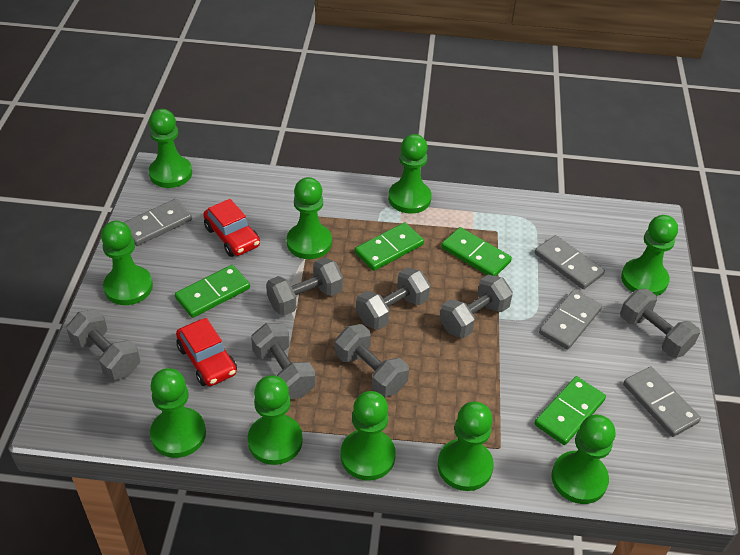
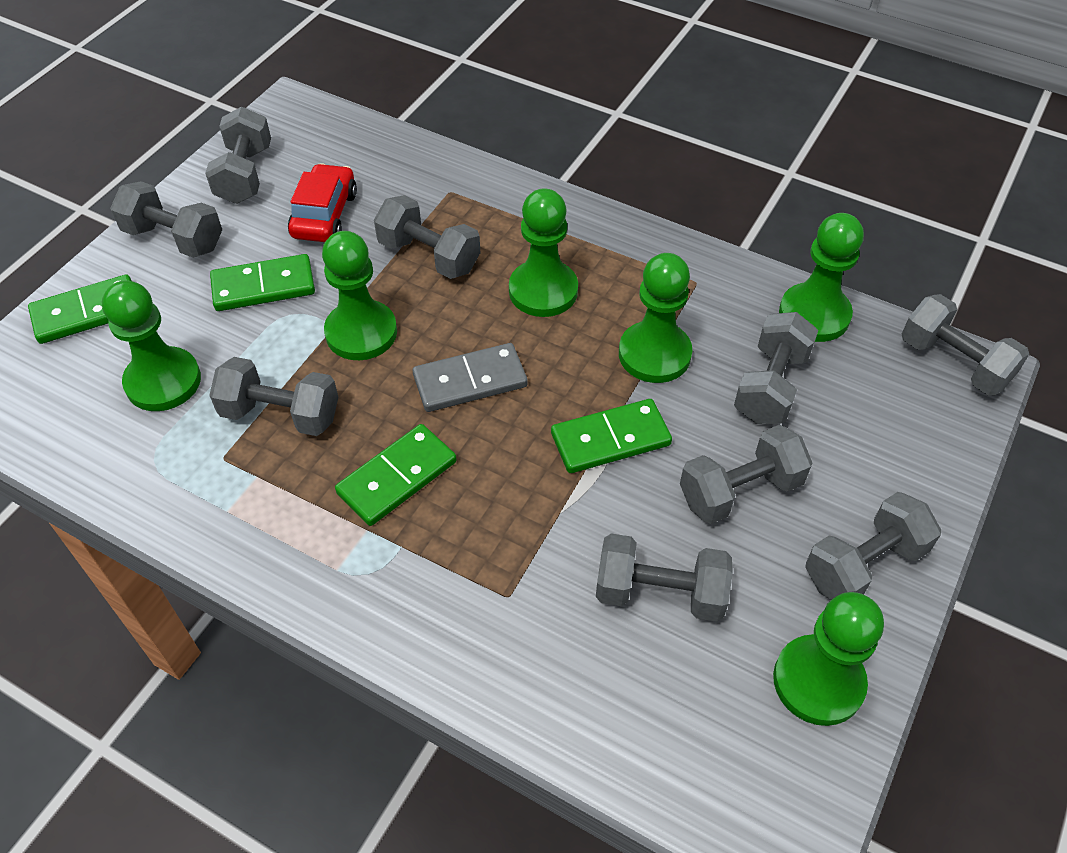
green pawn: [101,221,153,305] [149,109,192,188] [150,368,206,458] [248,375,303,465] [287,177,332,259] [341,391,396,481] [388,134,432,214] [438,402,494,491] [552,415,615,504] [621,215,678,296] = 10 -> [102,280,201,411] [322,231,397,360] [509,188,578,317] [619,253,693,383] [773,592,884,726] [779,213,864,342] = 6
grey domino: [123,199,192,246] [535,235,605,289] [539,290,602,350] [623,366,701,437] = 4 -> [413,343,528,412] = 1
grey dumbbell: [66,309,140,380] [251,323,316,399] [266,258,343,316] [335,324,409,397] [356,268,430,330] [440,275,513,338] [620,289,700,358] = 7 -> [110,181,222,258] [205,107,271,204] [209,357,338,436] [374,195,480,279] [596,534,733,622] [680,425,813,524] [734,312,818,424] [805,492,941,600] [902,294,1029,396] = 9
red car: [176,318,237,386] [203,199,260,257] = 2 -> [288,163,357,242] = 1

